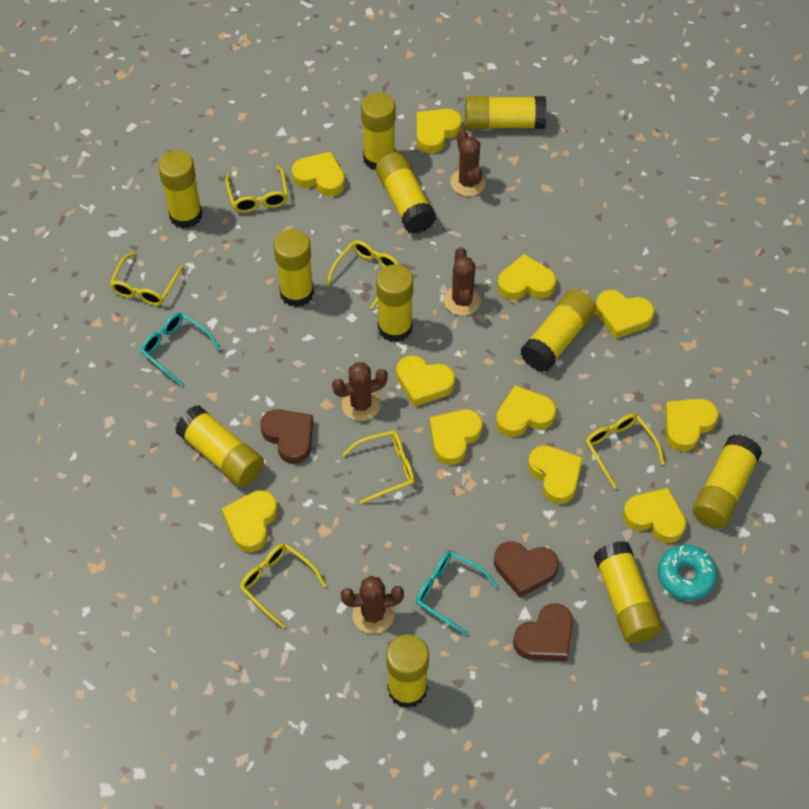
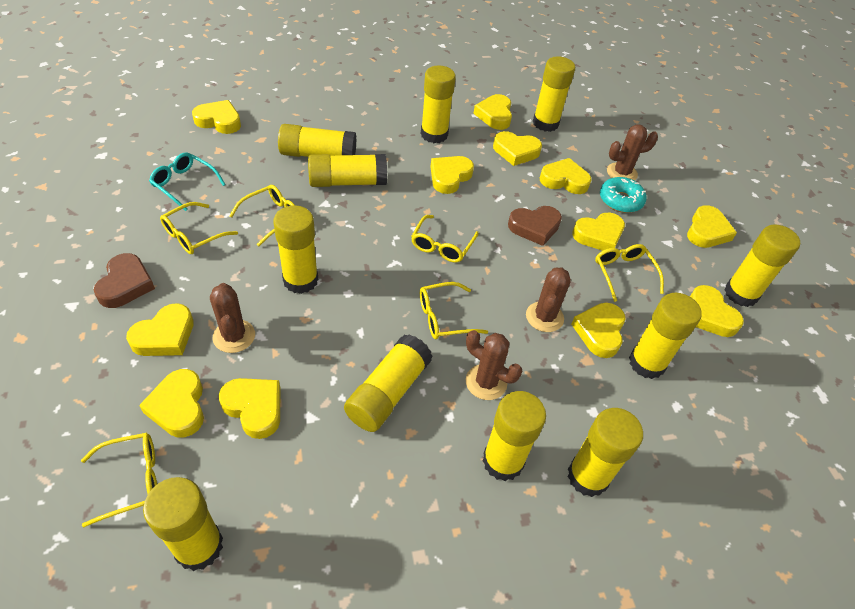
brown heart: [260,409,313,464] [494,541,559,598] [513,603,573,661] = 3 -> [94,253,155,308] [508,206,562,246] = 2
turquoise glasses: [140,312,220,386] [416,551,498,635] = 2 -> [149,152,226,211] = 1
yellow heart: [222,490,278,552] [292,151,345,196] [396,355,455,406] [417,109,462,153] [430,409,483,465] [496,385,556,437] [497,254,556,300] [528,445,583,504] [596,290,655,339] [623,488,686,543] [665,399,719,452] = 11 -> [126,303,194,356] [139,369,204,437] [192,100,241,134] [219,378,281,439] [431,156,474,194] [473,94,512,130] [493,131,542,166] [540,158,592,194] [571,303,625,358] [572,213,625,251] [687,205,737,248] [690,285,744,337] = 12

